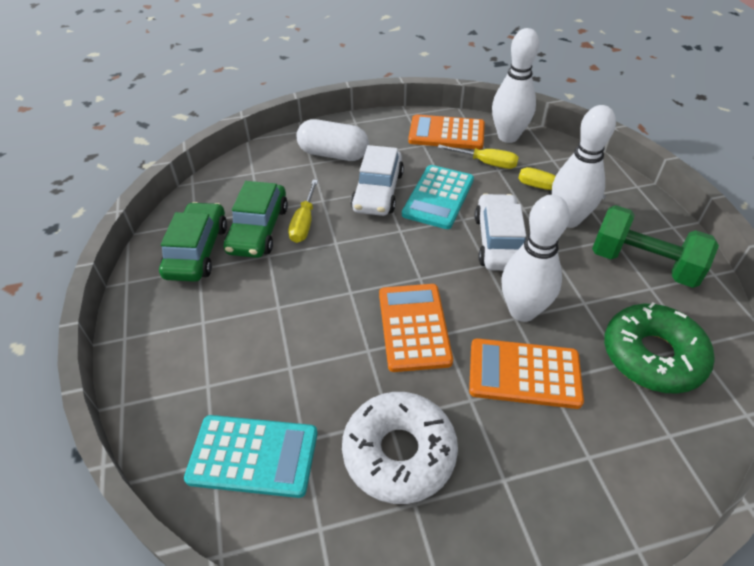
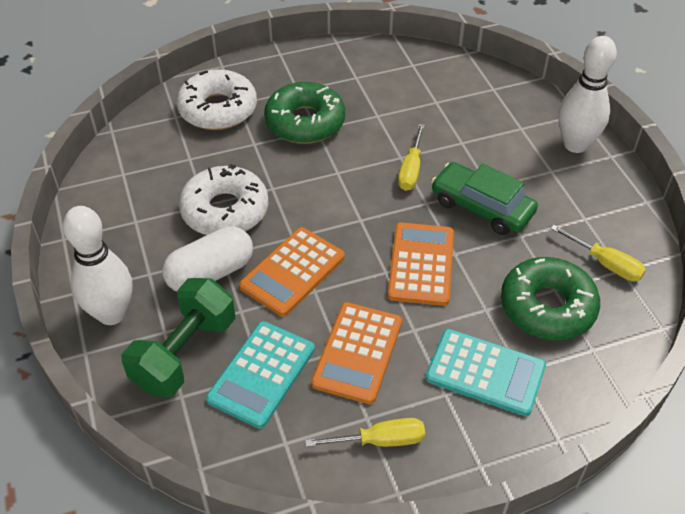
green car: [159,202,227,282] [224,181,288,258] = 2 -> [431,162,538,235] = 1
green donut: [604,302,714,394] = 1 -> [264,82,345,144] [501,257,600,340] = 2
white bowling pin: [492,28,539,143] [501,195,570,322] [552,105,616,228] = 3 -> [63,206,133,325] [558,36,617,153] = 2
white car: [351,145,404,216] [475,193,526,271] = 2 -> none = 0
white donut: [342,392,458,504] = 1 -> [177,69,257,130] [179,164,269,235] = 2

